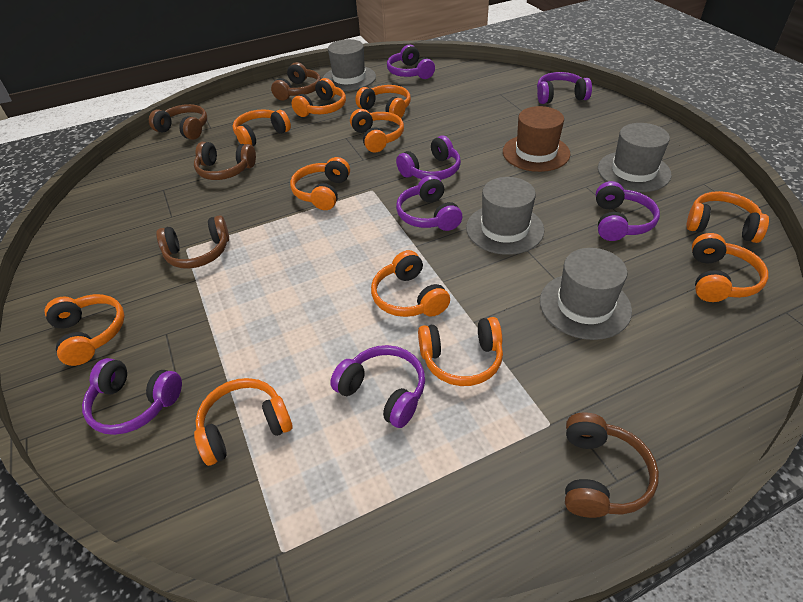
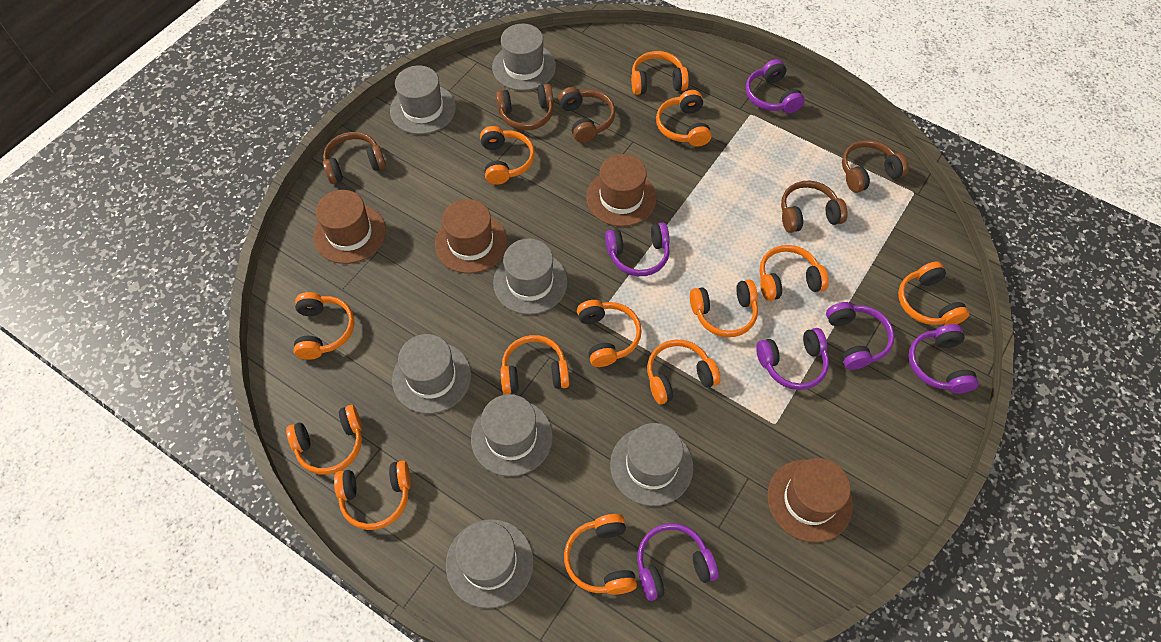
brown hat: [503,106,570,172] = 1 -> [313,190,386,264] [435,199,507,274] [586,154,656,227] [767,458,853,542] = 4
grey hat: [323,39,376,91] [466,177,544,255] [540,248,632,340] [598,123,672,192] = 4 -> [390,65,456,134] [392,334,471,414] [446,519,534,608] [471,394,553,477] [492,24,556,91] [493,238,568,315] [610,423,693,506] = 7
orange headphones: [44,294,125,366] [194,378,293,466] [233,109,291,146] [290,157,350,210] [292,78,346,117] [350,109,404,153] [356,85,411,118] [371,250,450,317] [418,317,503,386] [687,191,769,243] [692,233,768,302] = 11 -> [286,405,362,475] [294,292,355,360] [334,461,411,530] [480,126,535,185] [500,335,569,395] [564,514,637,595] [577,300,642,367] [631,51,689,95] [647,340,721,404] [656,90,712,147] [690,280,758,337] [760,245,829,301] [898,261,969,325] = 13
purple headphones: [82,358,182,435] [330,345,425,428] [387,45,435,79] [396,136,461,180] [396,175,462,231] [537,72,592,104] [596,181,660,241] = 7 -> [605,222,670,276] [637,523,718,601] [746,59,805,113] [756,328,829,390] [826,302,894,370] [909,324,979,393] = 6

